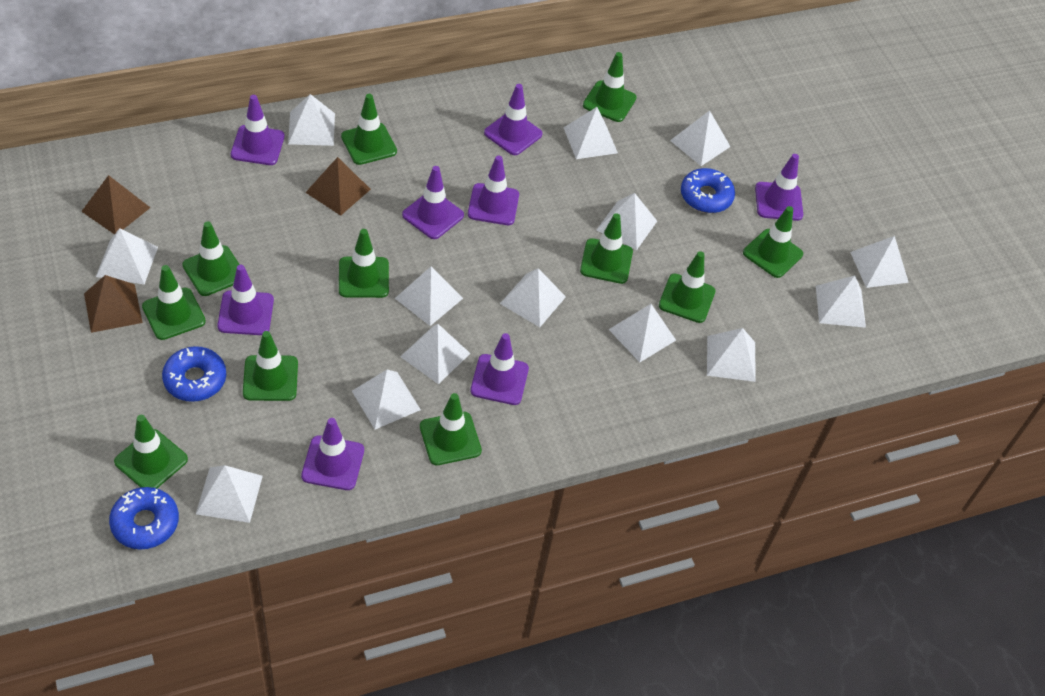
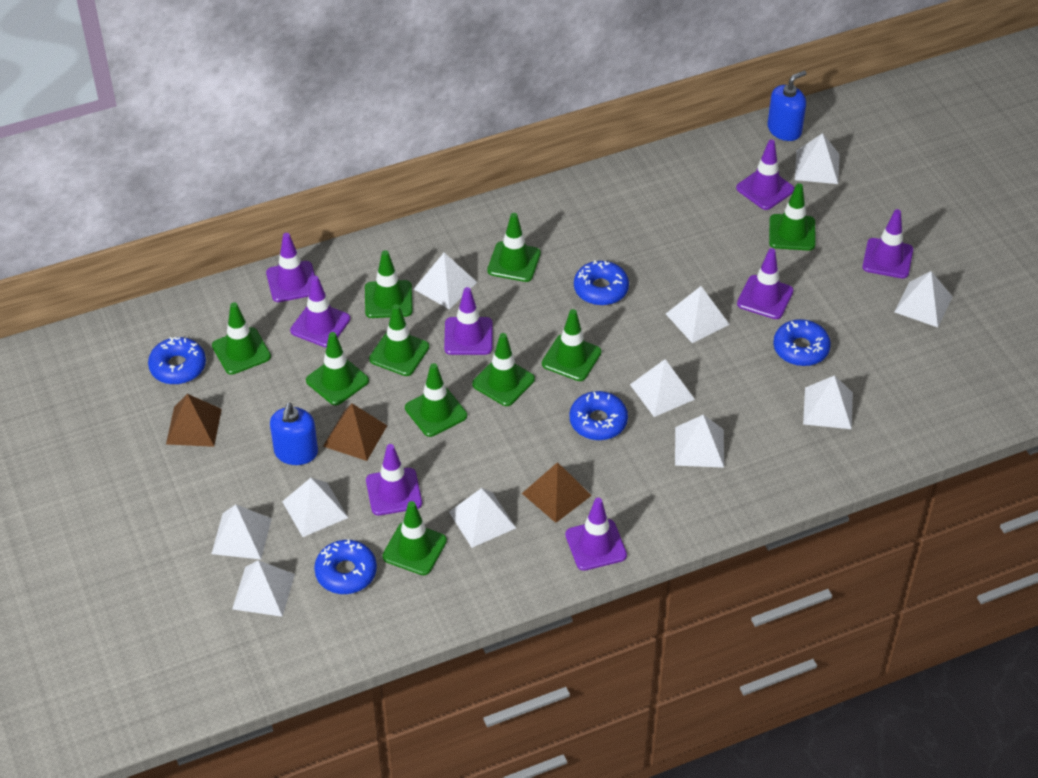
blue donut: [109,487,179,549] [162,346,226,402] [681,168,735,213] = 3 -> [148,337,206,385] [314,539,377,594] [570,391,628,440] [574,260,629,306] [773,319,831,366] = 5
blue soap dispenser: none = 0 -> [270,403,318,465] [767,71,806,141] = 2
green traffic cone: [114,415,188,488] [142,265,206,340] [182,221,240,296] [243,331,298,401] [339,229,389,298] [341,94,397,165] [420,393,482,465] [580,213,633,284] [583,52,637,122] [659,251,715,323] [743,206,803,278] = 11 -> [212,302,271,375] [306,332,369,405] [365,250,413,318] [369,304,429,376] [382,501,447,575] [405,363,467,437] [472,333,535,406] [487,213,541,282] [542,309,601,381] [769,183,815,251] = 10
white pyramid: [96,228,158,284] [196,465,263,523] [288,94,335,146] [352,370,421,429] [395,266,463,326] [400,324,470,384] [500,268,566,327] [564,107,618,159] [597,193,657,250] [608,304,676,362] [670,110,731,166] [707,328,756,382] [816,276,866,328] [850,236,909,288] = 14 -> [212,504,272,559] [232,560,295,617] [282,478,348,537] [414,253,477,309] [449,488,516,548] [630,359,695,417] [666,286,730,343] [675,415,724,468] [795,133,840,184] [803,375,853,429] [894,271,952,327] = 11

